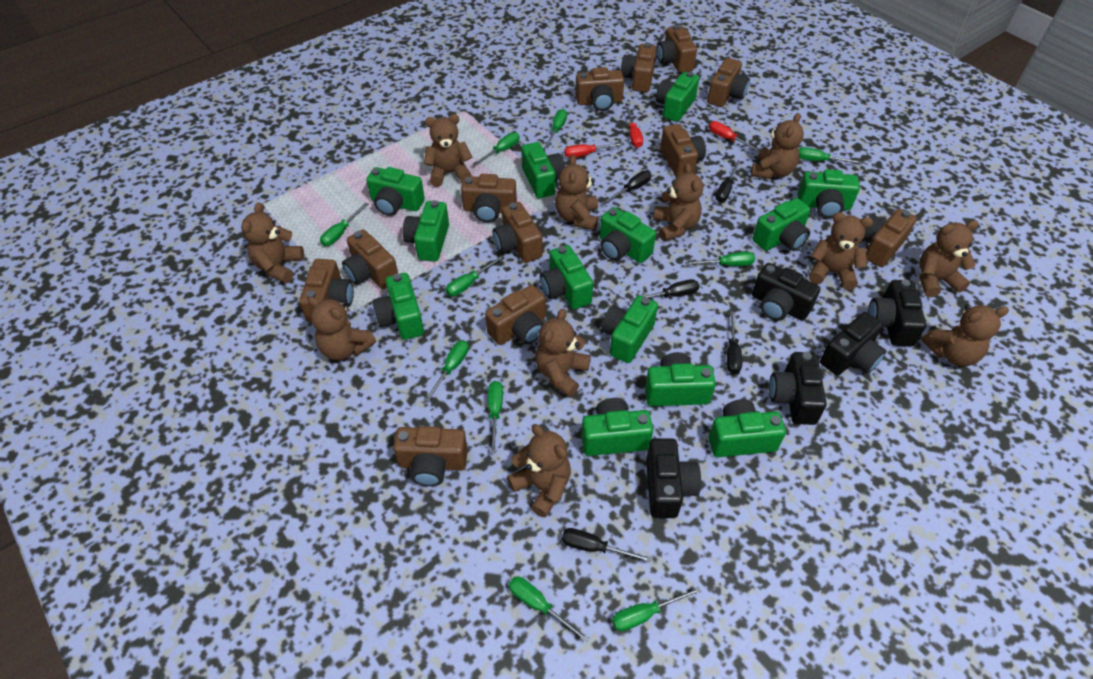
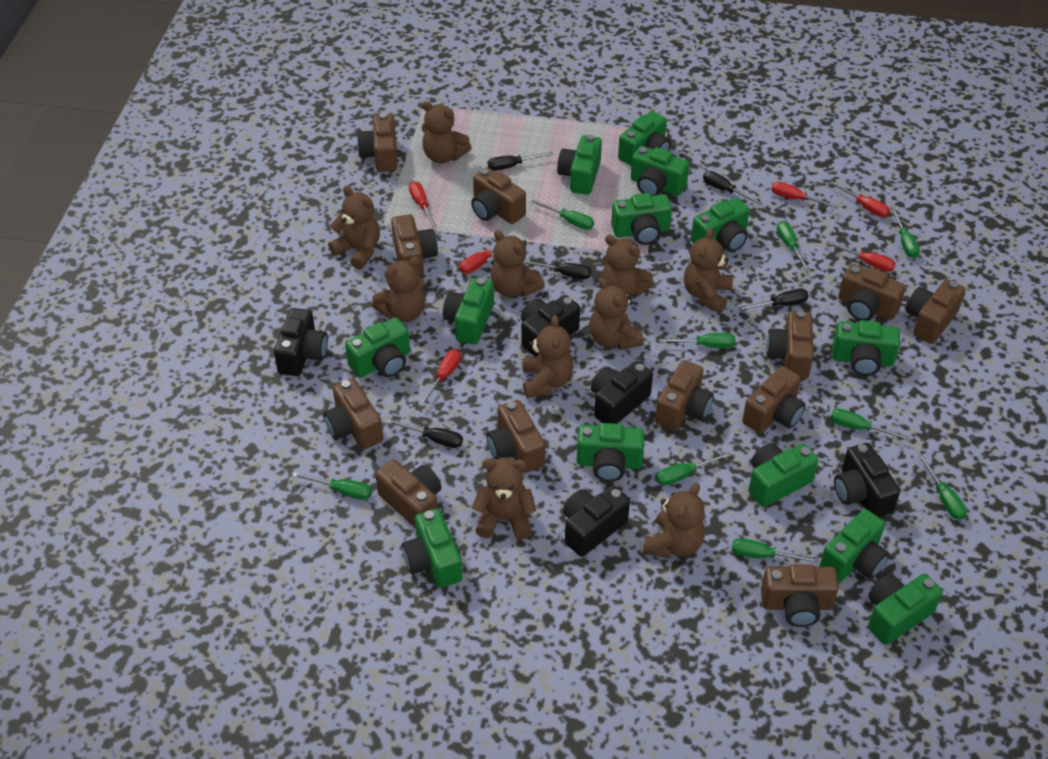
brown teddy bear: [242,202,304,283] [307,297,376,360] [424,114,472,187] [507,424,571,517] [536,309,591,397] [555,155,598,230] [653,163,703,241] [751,113,804,179] [809,212,873,290] [920,220,979,297] [922,305,1009,366] = 11 -> [328,186,380,270] [372,256,425,322] [422,101,472,164] [472,457,537,540] [490,230,545,297] [522,315,574,398] [589,278,644,350] [601,235,654,298] [643,483,705,559] [684,228,733,313] = 10
green screwdriver: [320,202,368,246] [424,340,469,402] [446,256,504,296] [473,132,519,166] [488,381,503,453] [509,577,589,642] [545,109,567,148] [612,586,701,631] [685,252,755,266] [799,147,861,164] = 10 -> [292,472,372,500] [531,199,594,230] [656,452,731,485] [659,333,735,348] [732,538,818,563] [777,221,810,272] [830,408,910,441] [890,207,920,258] [917,454,967,520] = 9
red screwdriver: [564,142,625,158] [626,107,643,148] [709,121,761,152] = 3 -> [409,181,438,229] [419,349,461,406] [459,235,515,274] [771,182,839,209] [825,241,896,272] [829,181,890,217] = 6

